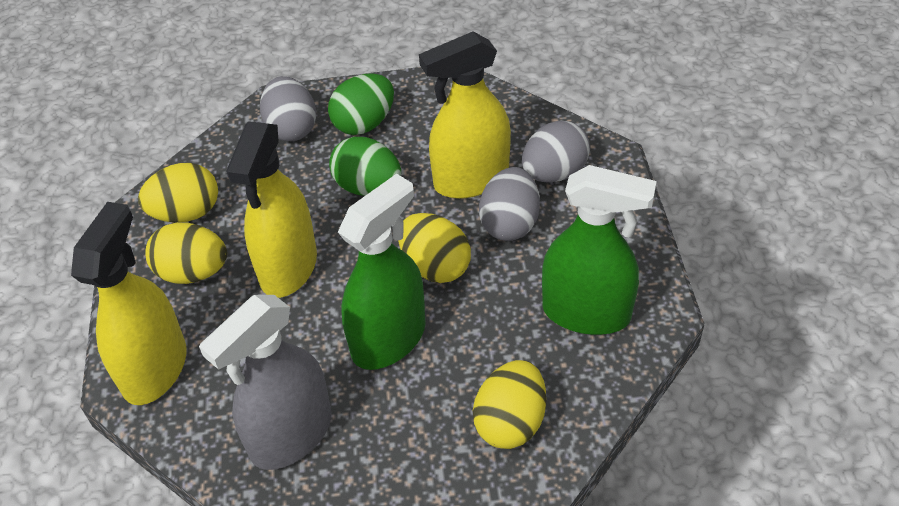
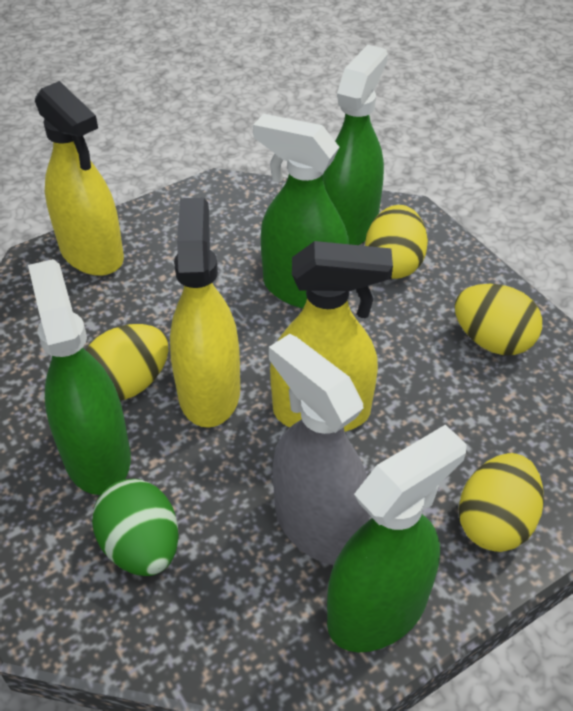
green egg: [328,73,394,135] [329,137,401,196] = 2 -> [92,479,179,576] = 1
green spray bottle: [338,174,426,370] [542,165,657,335] = 2 -> [28,259,131,495] [253,114,349,309] [323,45,388,245] [327,425,467,652] = 4
grey egg: [260,76,316,141] [479,167,540,241] [522,120,590,183] = 3 -> none = 0

